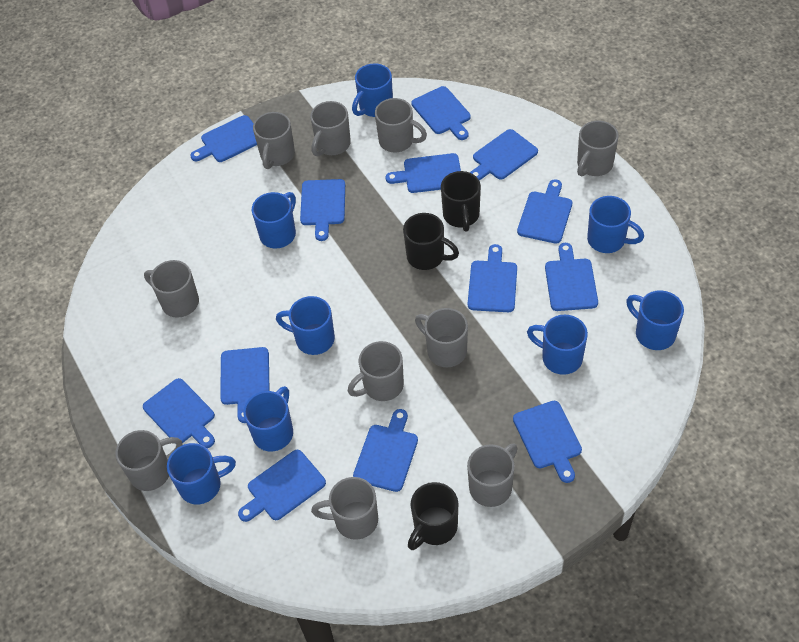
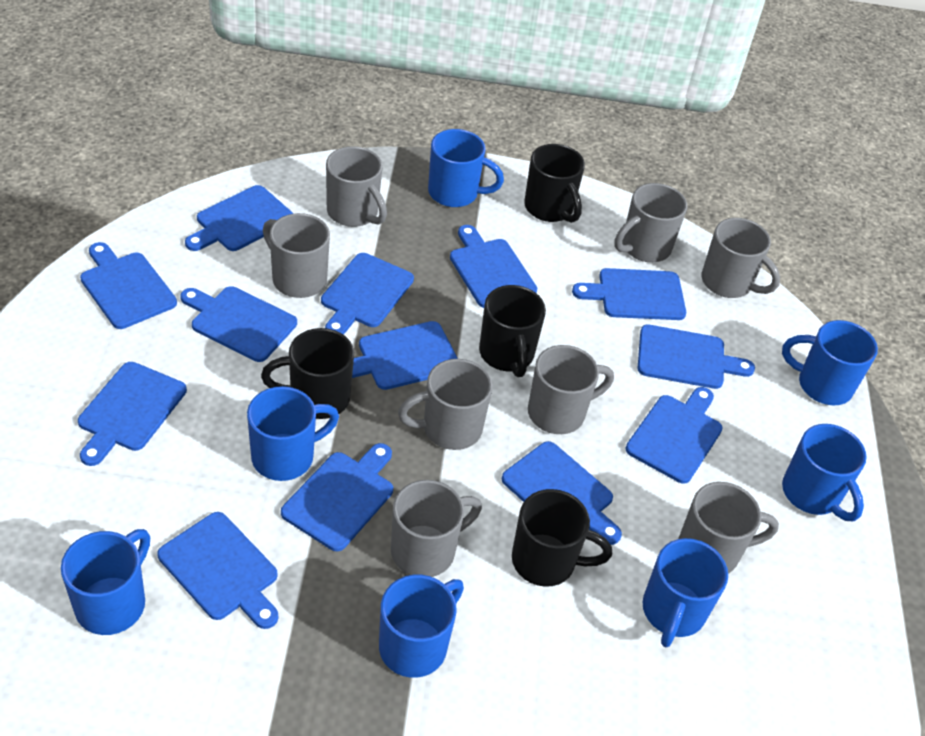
black mug: [403,213,459,270] [408,482,458,550] [441,171,481,232] = 3 -> [261,328,354,419] [479,285,546,377] [512,489,612,587] [524,144,585,223] = 4
blue mug: [167,443,236,505] [243,386,293,452] [252,192,296,249] [276,296,335,355] [352,63,393,117] [527,315,588,375] [587,196,644,253] [626,290,684,350] = 8 -> [61,529,150,635] [247,386,339,481] [379,574,464,678] [428,129,504,207] [643,538,728,647] [782,320,878,405] [782,424,867,522] = 7
grey mug: [115,430,182,491] [144,260,199,318] [253,112,295,169] [310,101,351,156] [311,477,378,540] [347,341,404,401] [375,98,427,152] [415,308,468,367] [467,443,518,507] [577,121,619,177] = 10 -> [263,213,330,298] [326,146,387,227] [391,480,482,577] [398,359,492,450] [528,345,614,434] [614,183,687,262] [678,482,779,574] [701,218,780,298] = 8

